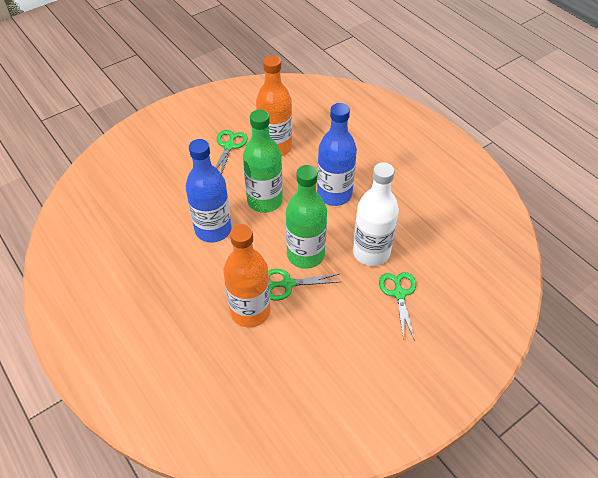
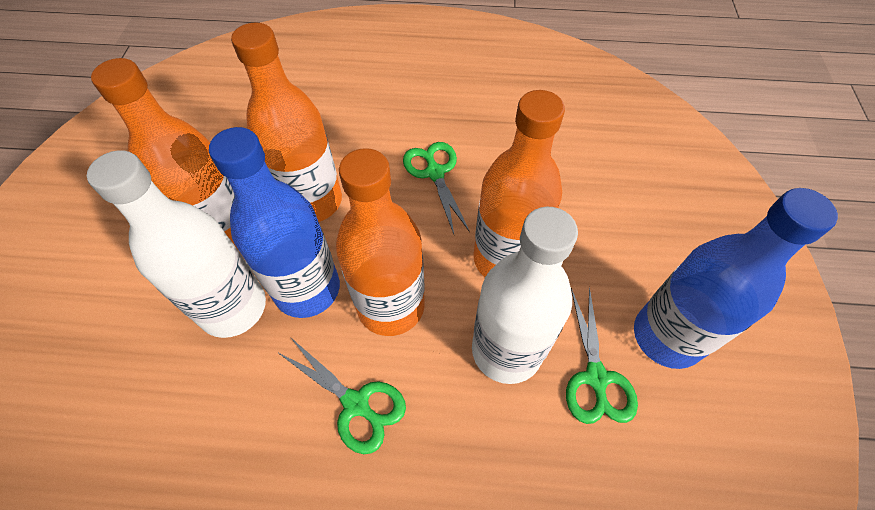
green bottle: [243,109,283,213] [286,165,327,269] = 2 -> none = 0
orange bottle: [223,224,271,327] [256,55,292,156] = 2 -> [91,58,238,250] [231,22,342,222] [336,148,425,336] [474,90,565,277] = 4
white bottle: [353,162,399,266] = 1 -> [87,150,266,338] [472,207,578,384] = 2

